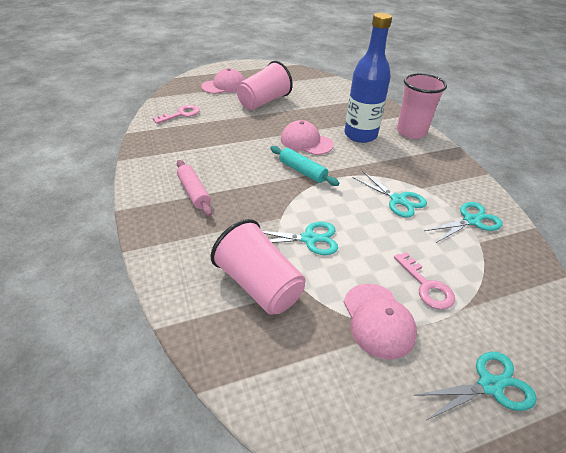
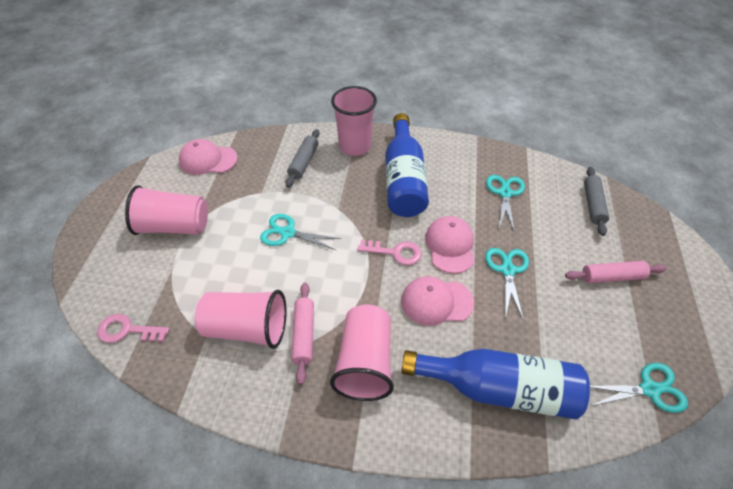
blue bottle: [345,13,392,143] = 1 -> [385,113,429,217] [401,349,590,419] = 2
grey rolling pin: none = 0 -> [285,129,320,188] [584,167,609,236] = 2
pink cup: [210,219,306,315] [237,61,293,110] [397,73,447,139] = 3 -> [125,185,208,235] [195,290,287,349] [330,305,394,401] [331,86,377,156] = 4
pink rolling pin: [177,160,212,216] = 1 -> [291,283,314,385] [565,261,666,283] = 2
turquoise rolling pin: [270,146,339,186] = 1 -> none = 0

